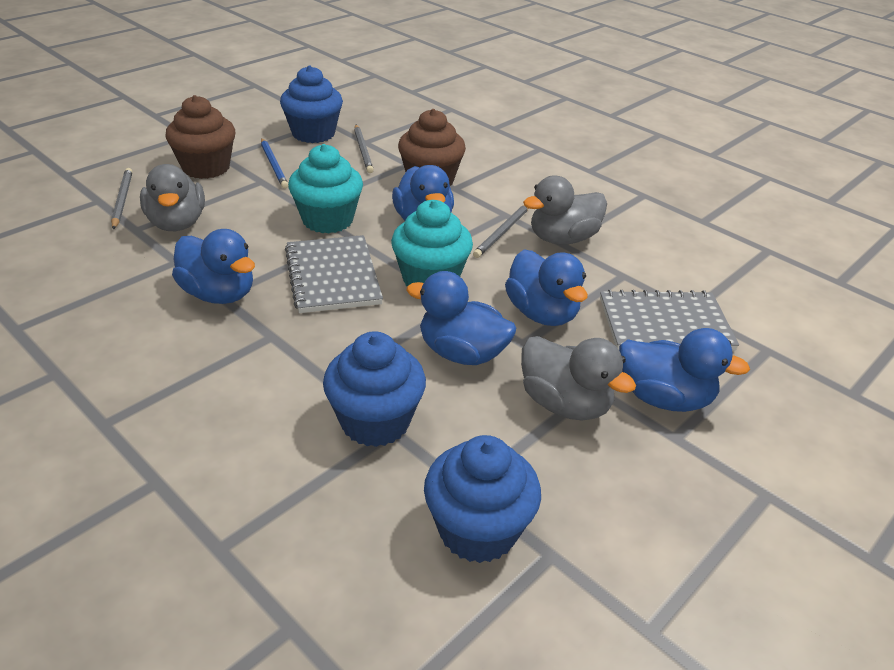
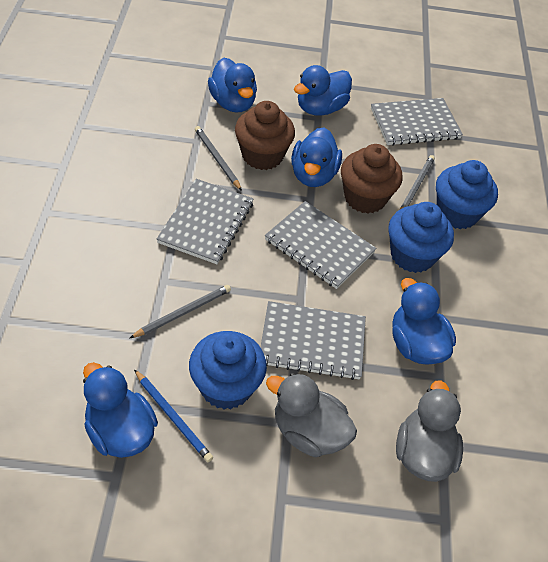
grey duck: [140,164,205,231] [521,336,636,420] [523,175,607,245] = 3 -> [266,373,357,457] [396,380,463,482] = 2
grey notebook: [285,235,383,313] [600,290,739,351] = 2 -> [157,179,253,264] [260,301,366,380] [265,201,377,289] [371,98,463,146] = 4
turquoise cupcake: [288,144,363,233] [391,200,473,286] = 2 -> none = 0

